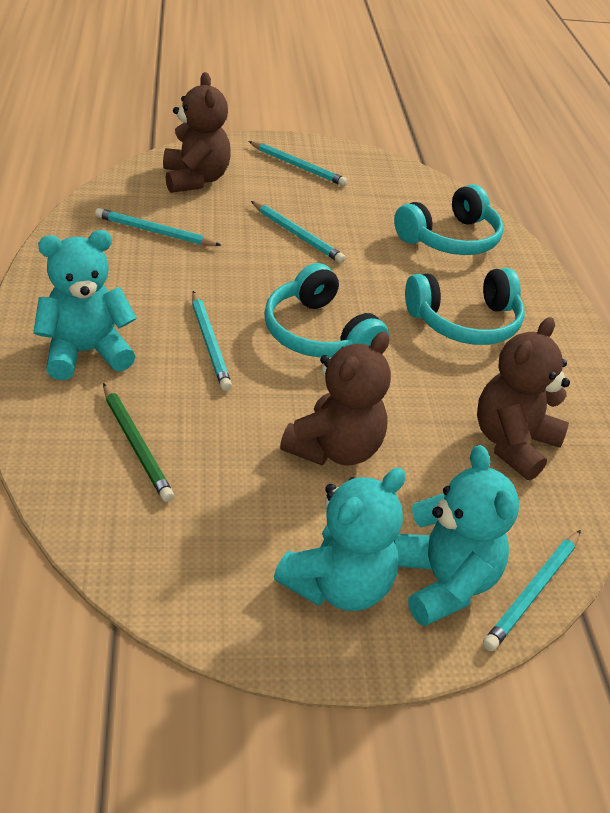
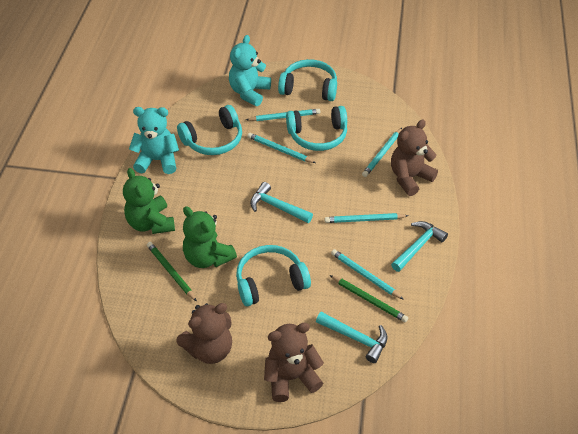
green pencil: [103,383,174,502] = 1 -> [147,242,197,302] [330,275,408,323] = 2
green teddy bear: none = 0 -> [123,168,175,234] [183,206,237,268] = 2
turquoise hammer: none = 0 -> [250,182,313,223] [316,312,387,363] [391,221,448,272] = 3
turquoise headphones: [264,263,389,358] [394,184,504,255] [405,268,525,345] = 3 -> [177,105,242,155] [236,245,311,306] [278,59,337,101] [286,106,347,151] = 4
turquoise teddy bear: [33,230,137,380] [274,468,406,611] [394,445,519,626] = 3 -> [129,107,179,174] [229,35,271,106] = 2

